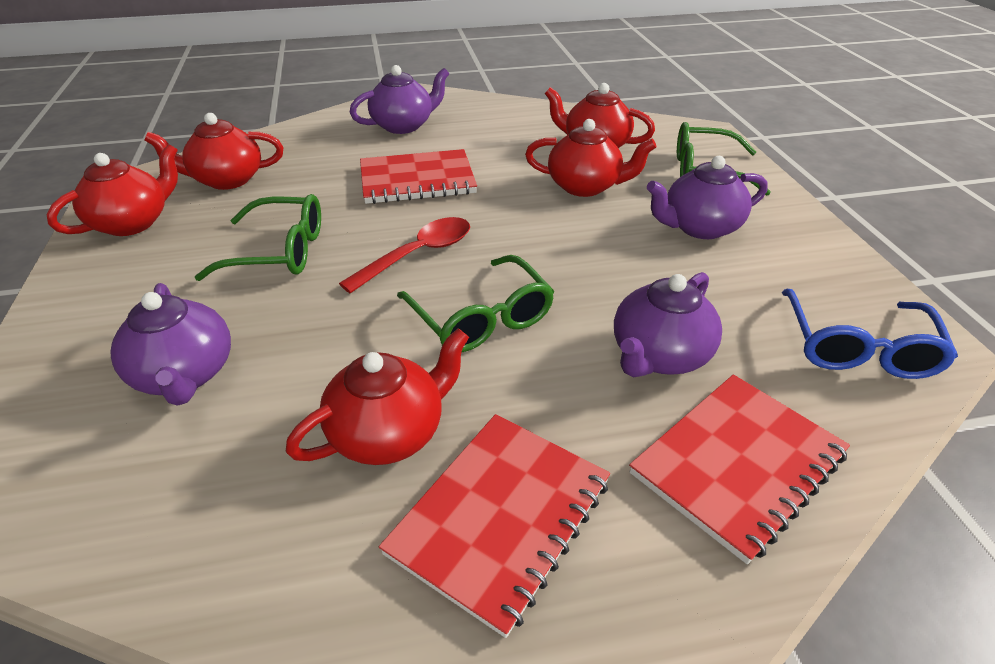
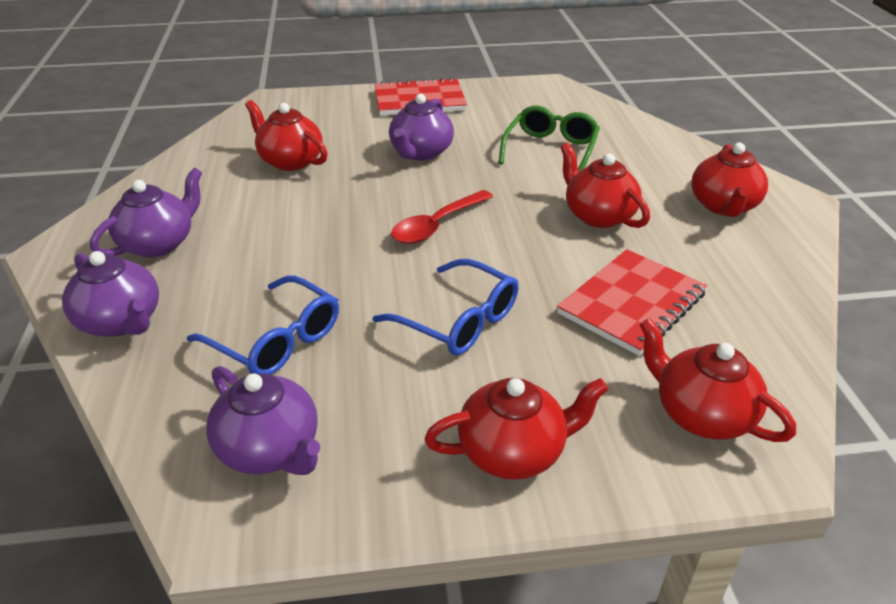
blue glasses: [782,289,958,379] = 1 -> [187,276,339,375] [373,259,519,355] = 2
green glasses: [195,194,321,281] [397,255,555,353] [677,122,771,196] = 3 -> [499,106,600,171] = 1
red notebook: [360,149,477,204] [379,414,610,638] [629,374,850,565] = 3 -> [375,77,467,116] [557,249,707,356] = 2

